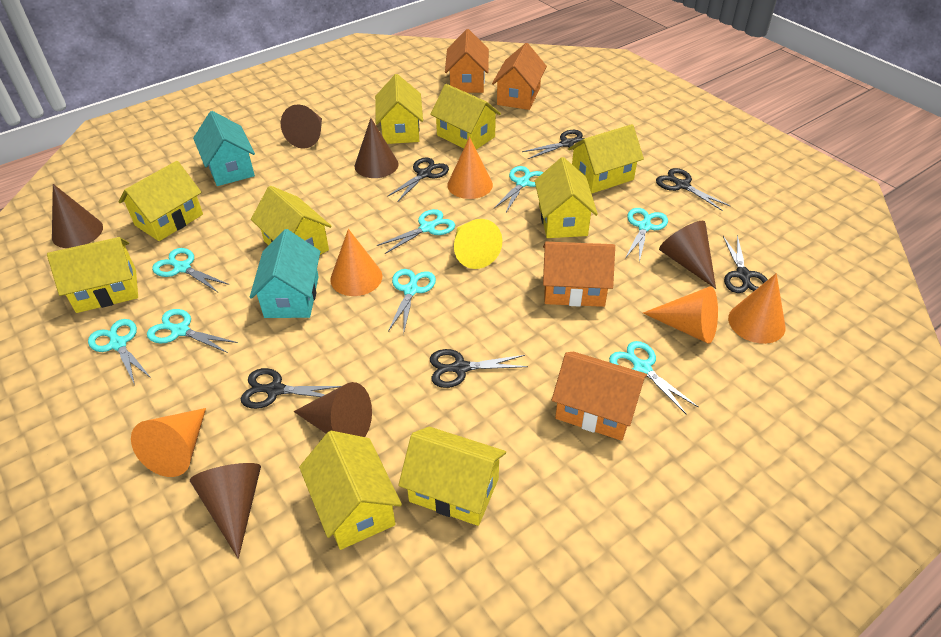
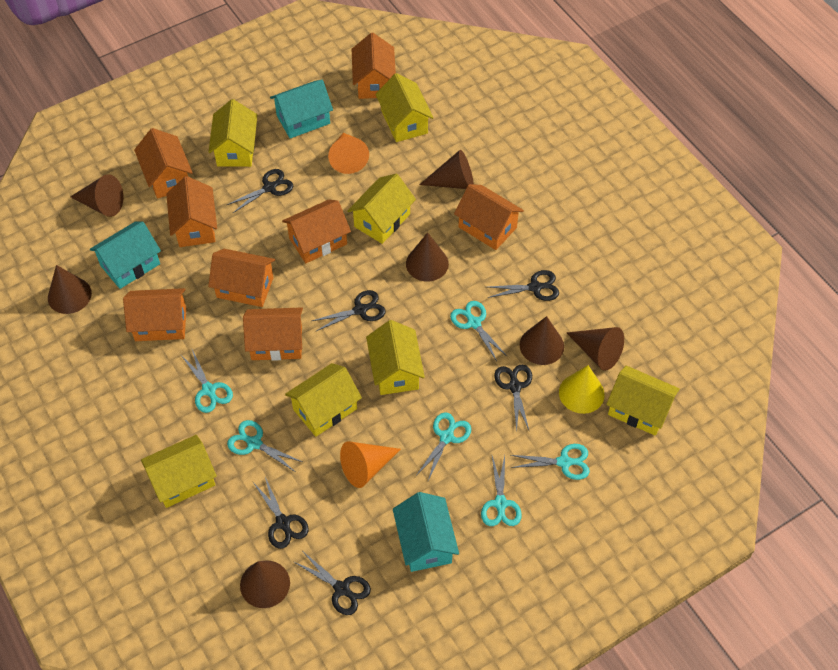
brown cone: [52,184,103,248] [190,463,261,559] [281,104,322,149] [293,382,372,437] [354,118,399,178] [659,221,716,289] = 6 -> [48,265,92,314] [70,174,123,217] [240,560,290,608] [406,232,449,282] [419,150,474,189] [520,316,564,365] [566,327,624,371] = 7
orange cone: [131,408,206,477] [330,229,382,296] [447,137,493,199] [643,286,718,344] [728,273,786,344] = 5 -> [328,133,369,174] [340,441,401,488] = 2
orange house: [445,29,489,93] [492,43,547,110] [543,242,615,307] [552,352,647,441] = 4 -> [123,288,186,341] [134,128,193,199] [166,176,217,247] [208,249,275,307] [243,308,303,361] [282,200,351,263] [352,33,396,99] [454,184,524,250] = 8
turquoise house: [193,111,255,186] [250,229,321,318] = 2 -> [90,222,161,289] [270,80,333,138] [393,492,459,572] = 3
turquoise scissors: [88,319,152,385] [147,309,238,353] [152,248,229,292] [377,209,455,254] [388,269,436,335] [494,166,543,212] [609,341,698,415] [626,208,668,262] = 8 -> [180,350,233,413] [227,420,302,472] [416,413,471,481] [450,301,508,361] [481,456,522,526] [511,444,590,480] = 6
yellow house: [47,237,138,313] [119,161,203,241] [251,186,332,255] [299,431,402,550] [375,74,423,144] [398,427,506,526] [430,84,501,150] [535,157,598,238] [568,124,644,193] = 9 -> [141,435,217,508] [208,99,257,167] [285,363,362,437] [347,174,416,244] [366,320,425,395] [375,73,434,142] [606,366,680,436] = 7

